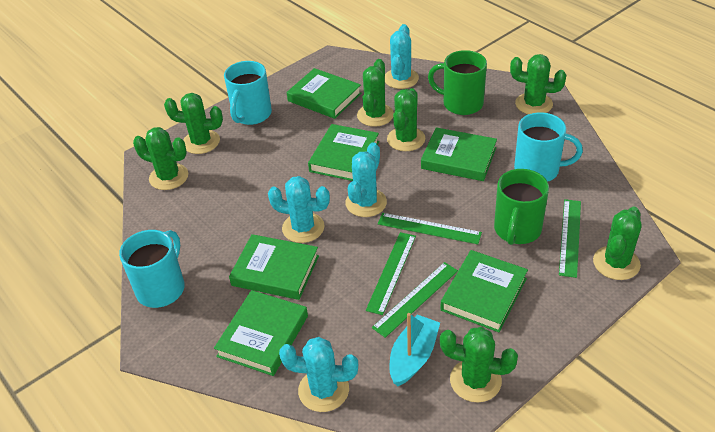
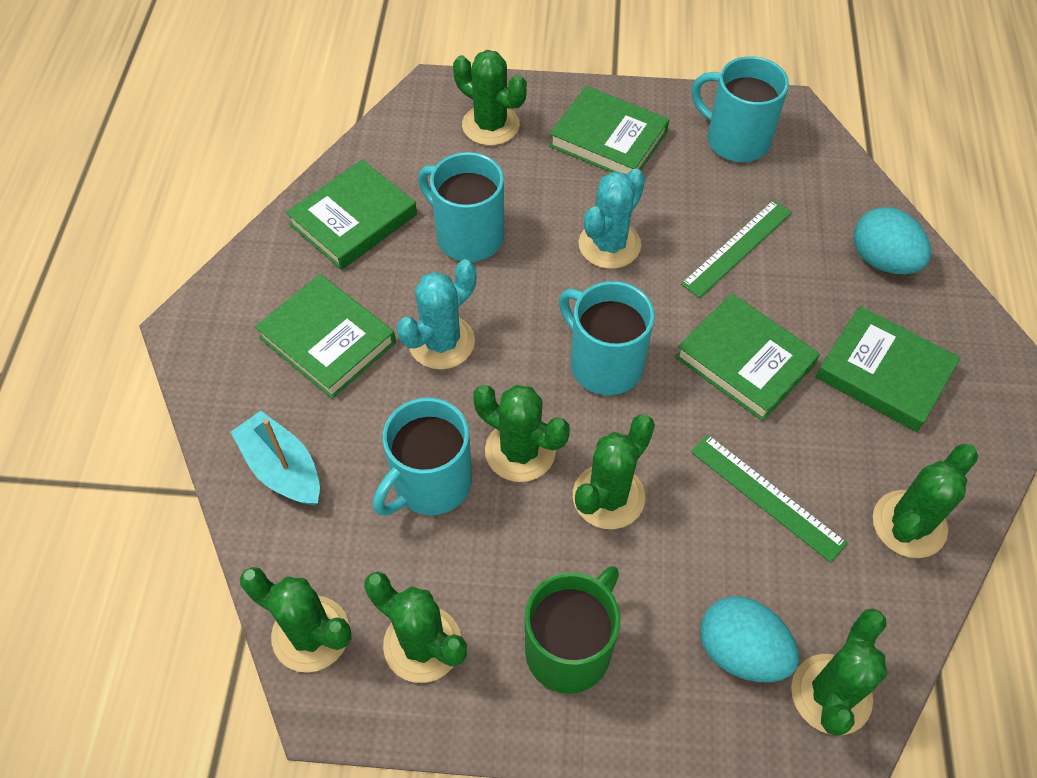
green book: [214,290,308,376] [229,234,319,300] [287,68,362,119] [308,124,379,181] [421,127,497,181] [440,250,528,332] = 6 -> [255,274,396,399] [286,160,417,270] [549,86,670,175] [675,293,820,421] [816,306,961,432] = 5
green mug: [428,50,487,115] [494,169,549,245] = 2 -> [525,566,620,694] = 1
green ruler: [366,232,416,315] [372,262,458,338] [378,213,482,244] [559,199,581,278] = 4 -> [681,200,792,298] [691,434,848,563] = 2
turquoise cactus: [268,176,330,243] [279,337,358,412] [345,142,387,217] [385,24,419,89] = 4 -> [397,259,476,370] [579,169,645,269] = 2
turquoise egg: none = 0 -> [700,596,799,682] [854,207,931,274] = 2
turquoise mug: [119,230,185,308] [224,61,272,125] [514,112,583,182] = 3 -> [373,398,472,515] [418,152,504,262] [559,281,655,395] [692,56,789,162] = 4

